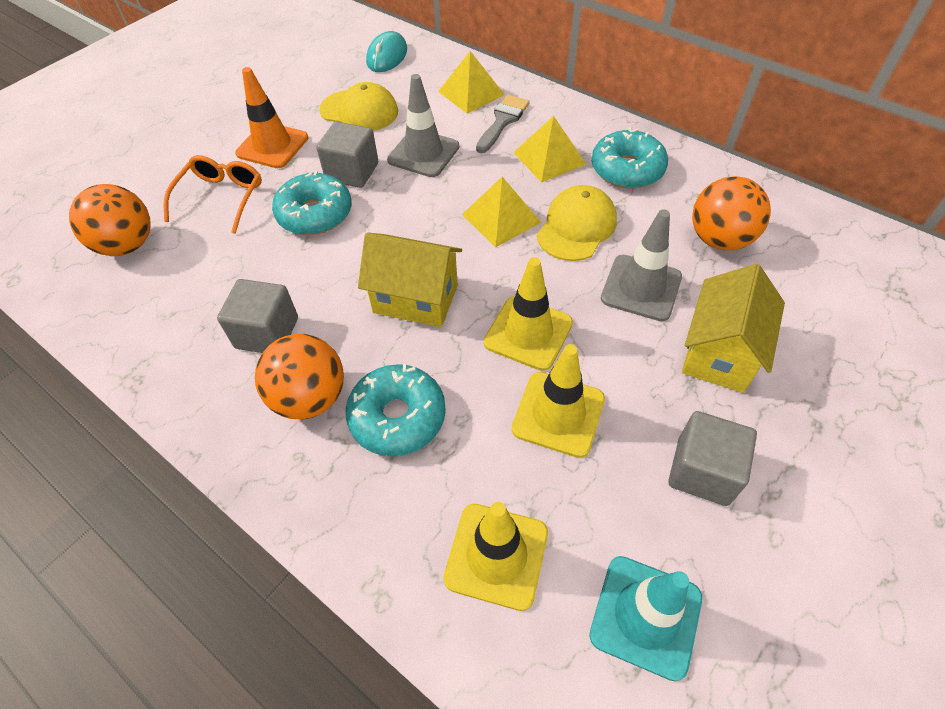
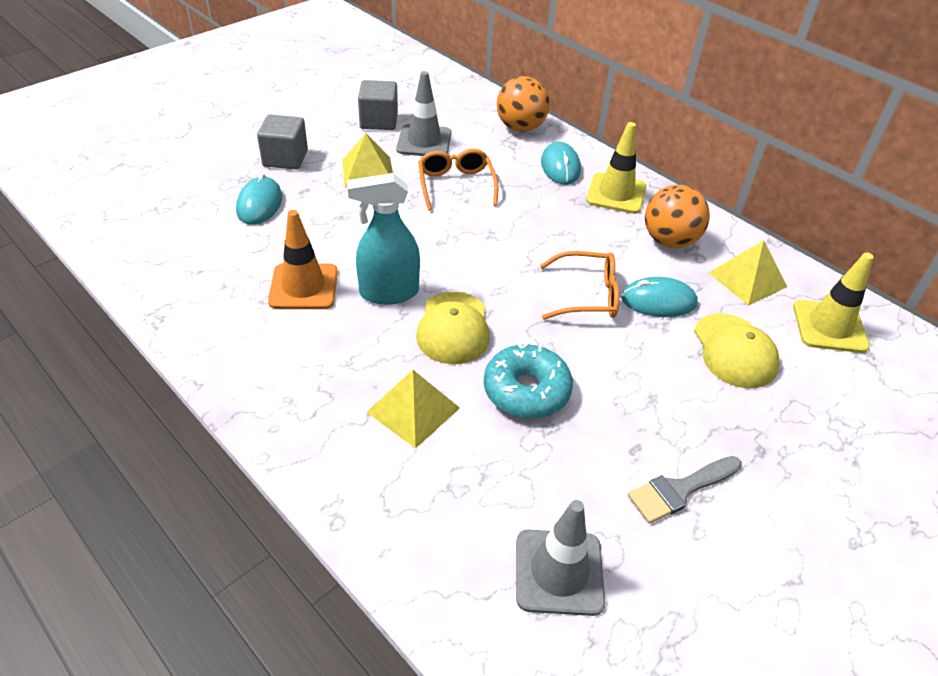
grey cube: [217,279,298,353] [316,121,378,188] [668,411,757,506] = 3 -> [257,114,308,170] [358,80,398,130] = 2
orange ball: [69,184,151,256] [255,334,344,419] [692,176,771,251] = 3 -> [497,76,550,132] [645,185,710,248] = 2
orange glasses: [164,155,262,234] = 1 -> [418,149,498,211] [540,251,620,320] = 2
turquoise donut: [272,170,352,235] [346,364,446,456] [592,128,668,189] = 3 -> [484,342,573,419] = 1
turquoise mouse: [366,31,407,72] = 1 -> [236,173,282,225] [541,142,581,185] [621,277,698,317] = 3
turquoise spray bottle: none = 0 -> [347,173,420,305] = 1
turquoise traffic cone: [589,556,702,681] = 1 -> none = 0
yellow house: [358,232,462,327] [682,264,785,393] = 2 -> none = 0
yellow traffic cone: [443,502,548,611] [484,257,573,371] [512,344,605,458] = 3 -> [586,122,646,214] [793,253,873,353] = 2

